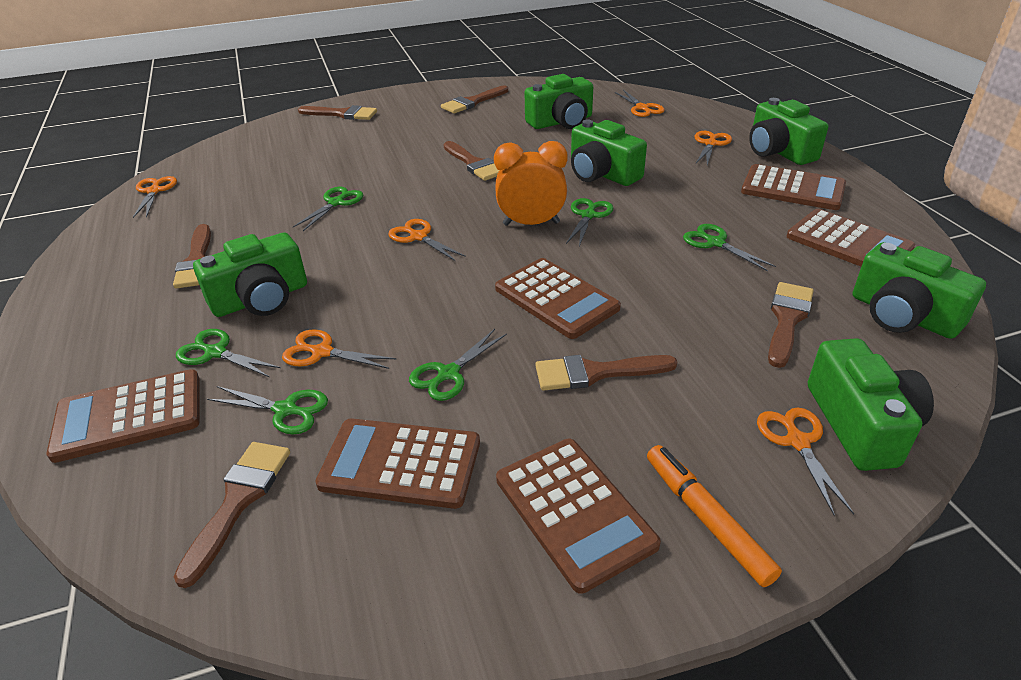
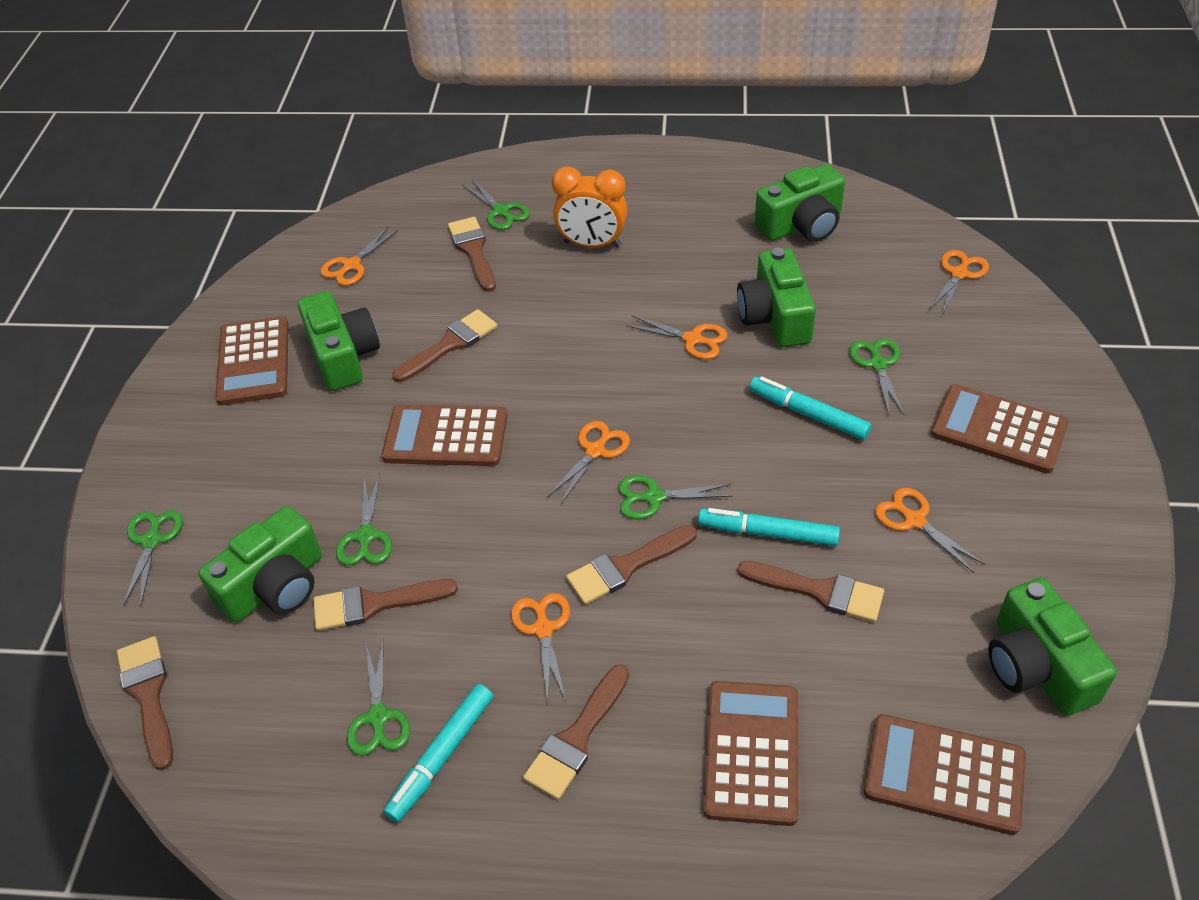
brown calculator: [46,369,200,463] [315,418,480,509] [495,258,621,339] [496,439,661,594] [741,164,846,210] [787,209,915,267] = 6 -> [215,316,289,405] [382,405,508,466] [704,681,798,826] [864,714,1026,835] [931,384,1069,473] = 5
green camera: [193,233,307,317] [525,74,593,129] [571,120,647,186] [749,98,828,165] [808,338,934,471] [853,242,986,339] = 6 -> [198,506,322,622] [298,291,380,391] [737,248,816,347] [754,164,845,242] [988,578,1117,716] = 5
orange marker: [647,445,782,587] = 1 -> none = 0
turquoise marker: none = 0 -> [384,684,493,822] [698,508,840,546] [749,377,872,440] = 3

